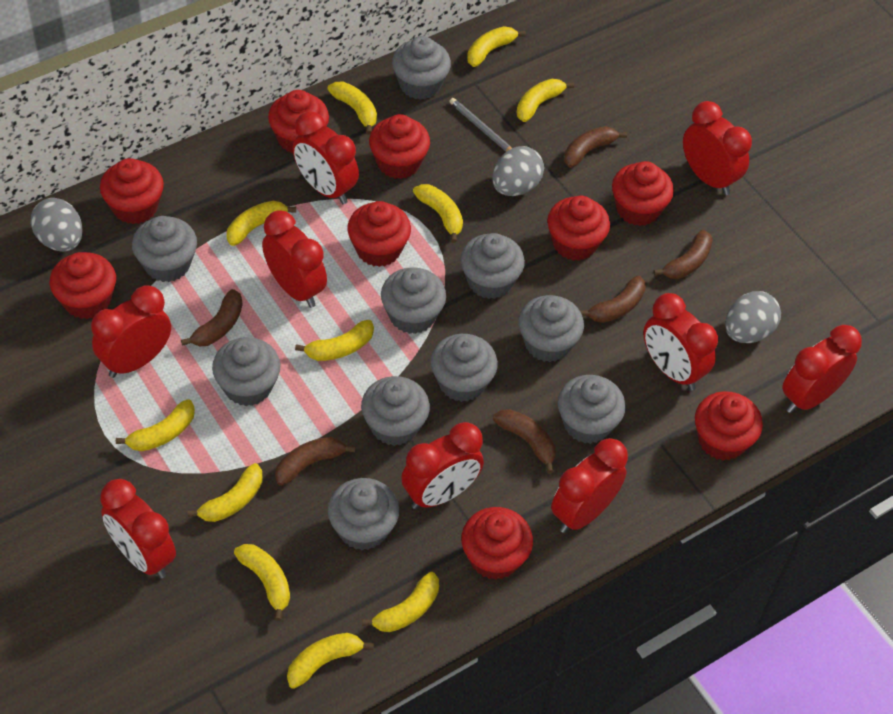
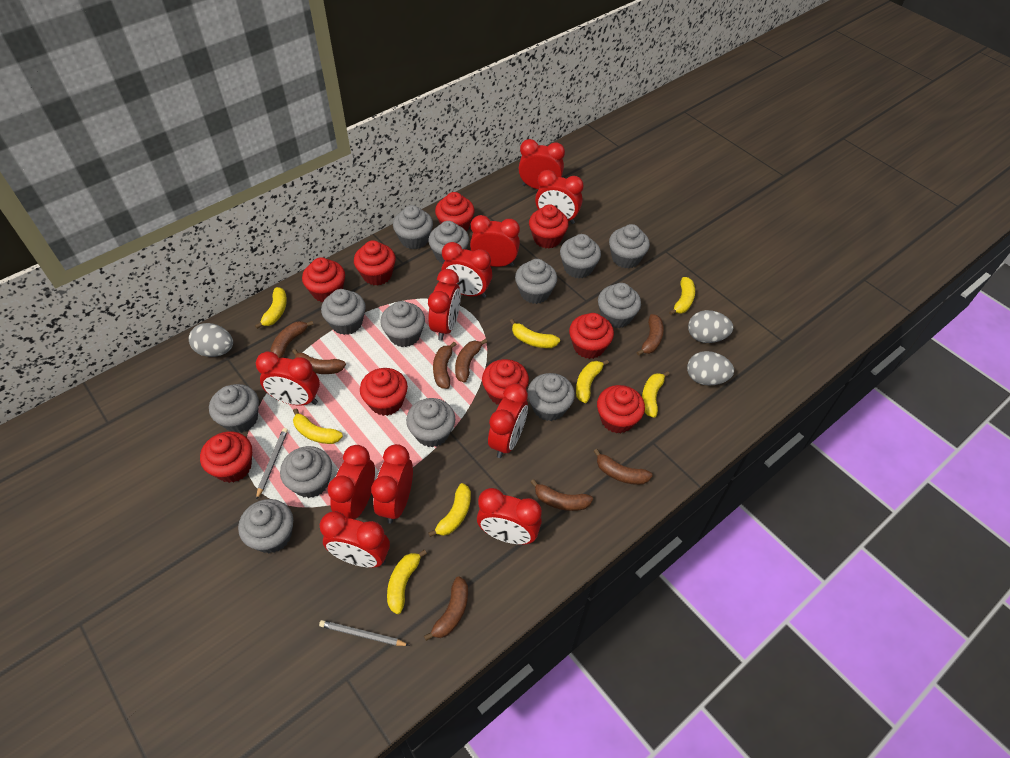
brown banana: [181,289,242,346] [275,437,356,486] [493,409,556,474] [564,126,627,168] [580,276,646,323] [654,230,713,279] = 6 -> [270,321,314,358] [292,349,346,374] [424,576,468,641] [433,342,456,389] [455,339,487,383] [531,479,593,511] [594,449,653,485] [637,314,664,356] = 8
grey cupcake: [132,216,197,282] [212,337,281,406] [328,478,399,550] [361,376,430,446] [381,267,446,334] [392,36,451,100] [431,334,498,402] [460,233,525,299] [519,295,584,362] [558,375,626,444] = 10 -> [209,384,259,433] [238,499,293,553] [280,446,332,498] [321,289,366,335] [380,301,425,347] [393,205,433,249] [406,398,455,447] [429,221,469,264] [515,259,557,304] [527,373,575,421] [560,234,601,278] [598,283,641,328] [609,224,650,268] = 13
grey pencil: [449,98,512,152] = 1 -> [256,428,288,500] [319,620,410,646] = 2
red clock: [91,285,171,378] [100,479,176,579] [262,210,327,308] [292,111,359,204] [401,422,484,509] [551,438,628,533] [643,293,718,390] [683,101,752,195] [782,325,862,413] = 9 -> [256,352,320,405] [320,511,390,568] [328,445,375,519] [371,444,413,524] [428,269,461,341] [441,242,492,298] [470,215,520,267] [477,488,542,545] [488,383,528,458] [519,139,565,189] [535,170,584,224] = 11
yellow banana: [116,399,195,451] [187,463,263,522] [227,201,296,246] [234,544,290,621] [287,633,374,689] [295,320,374,361] [327,82,377,134] [362,572,439,632] [413,184,463,243] [467,26,526,67] [516,79,574,122] = 11 -> [255,287,287,329] [293,408,343,444] [387,550,427,614] [428,483,471,537] [510,319,560,348] [576,360,609,403] [642,371,670,418] [669,277,695,315] = 8

